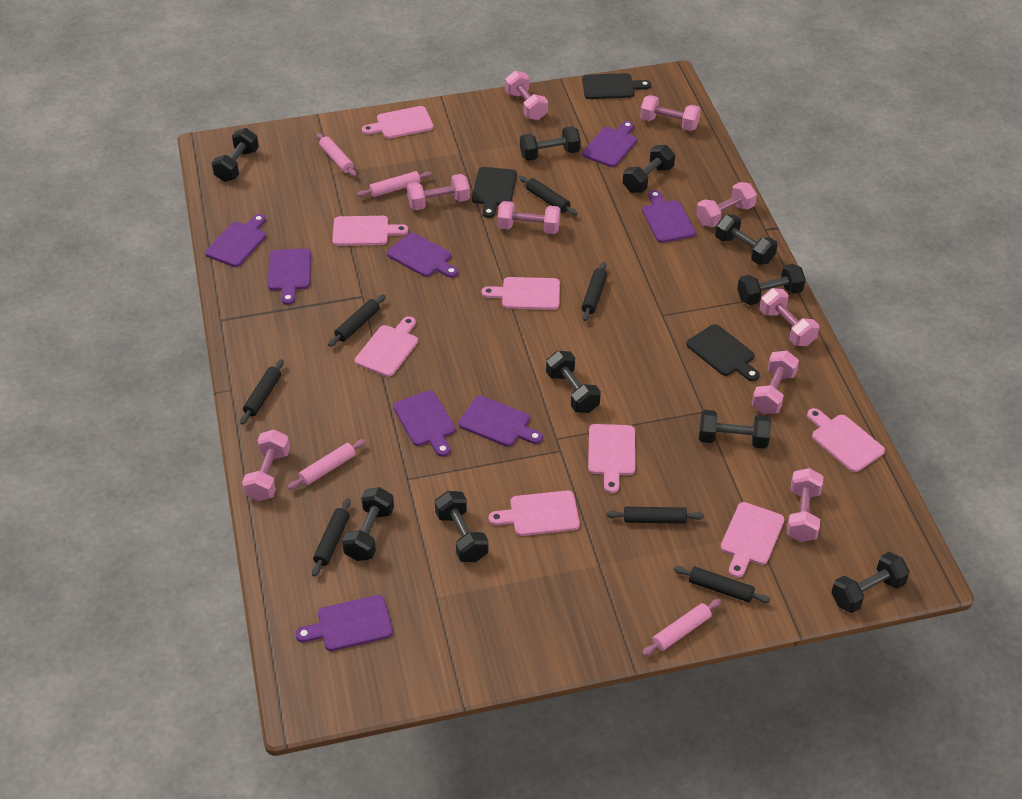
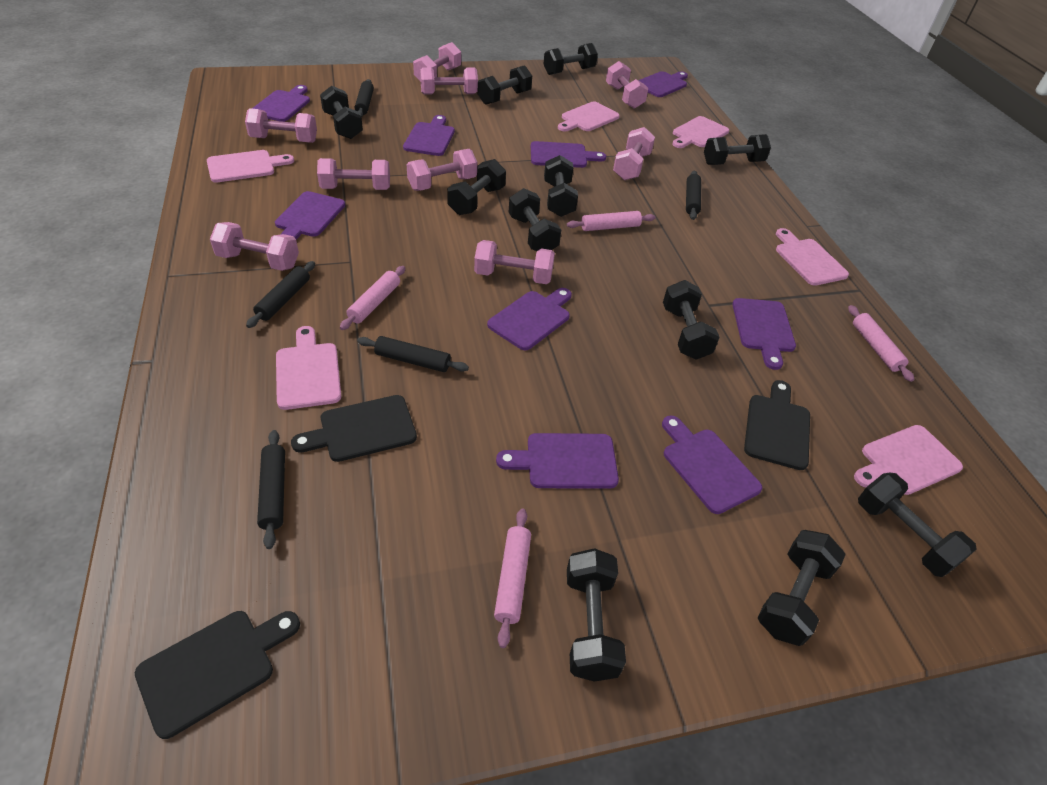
black dumbbell: [212,128,259,182] [342,487,394,561] [435,491,489,562] [520,126,581,161] [546,351,601,413] [623,145,675,193] [699,410,771,449] [715,214,778,265] [737,264,806,305] [831,552,910,613] = 10 -> [320,86,363,139] [447,159,506,215] [478,65,532,105] [509,188,561,251] [543,43,598,75] [544,155,578,217] [567,548,626,682] [663,280,720,360] [704,134,771,165] [758,530,846,646] [858,473,977,577] = 11
black rolling pin: [240,359,284,424] [312,498,351,577] [328,294,386,347] [519,176,578,216] [582,262,607,321] [607,507,704,524] [673,566,771,603] = 7 -> [246,261,315,328] [257,430,285,549] [355,79,374,117] [357,336,469,372] [686,171,701,220] = 5
pink cutting board: [332,216,408,246] [355,316,418,377] [362,106,434,139] [482,277,560,310] [489,490,580,536] [588,424,635,493] [721,502,784,578] [807,408,885,472] = 8 -> [207,150,294,183] [276,326,341,410] [558,102,620,132] [672,116,729,148] [776,228,849,286] [854,425,963,495] = 6
purple cutting board: [205,214,266,267] [268,248,311,305] [295,595,393,651] [387,232,458,278] [393,391,456,457] [458,396,543,447] [582,121,637,167] [642,190,695,243] = 8 -> [252,85,310,122] [275,191,345,239] [403,115,455,156] [487,288,572,350] [496,433,619,489] [531,141,606,168] [638,71,688,97] [662,415,762,514] [732,298,796,370] = 9

